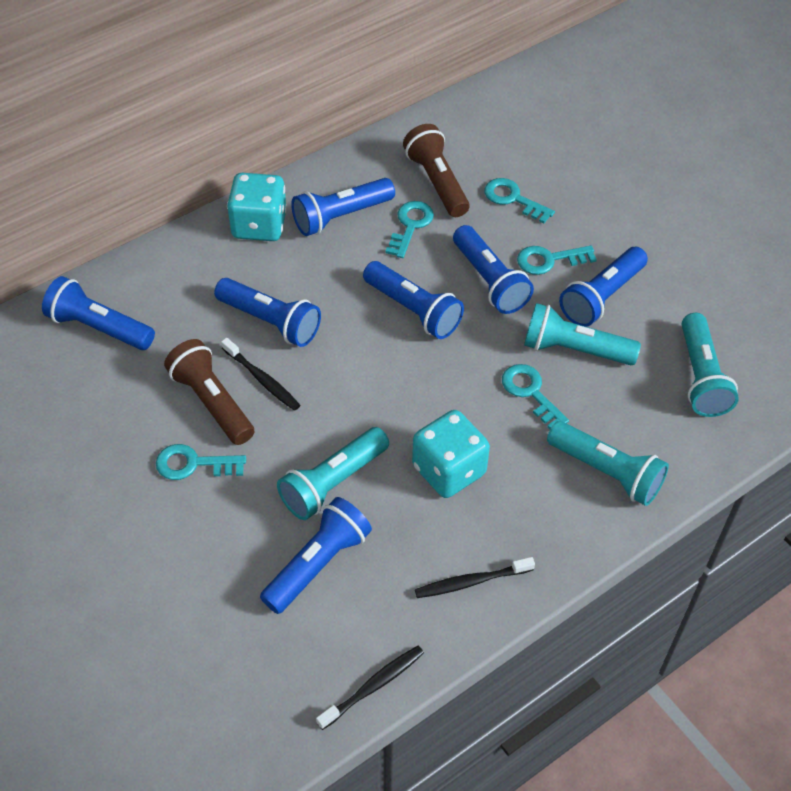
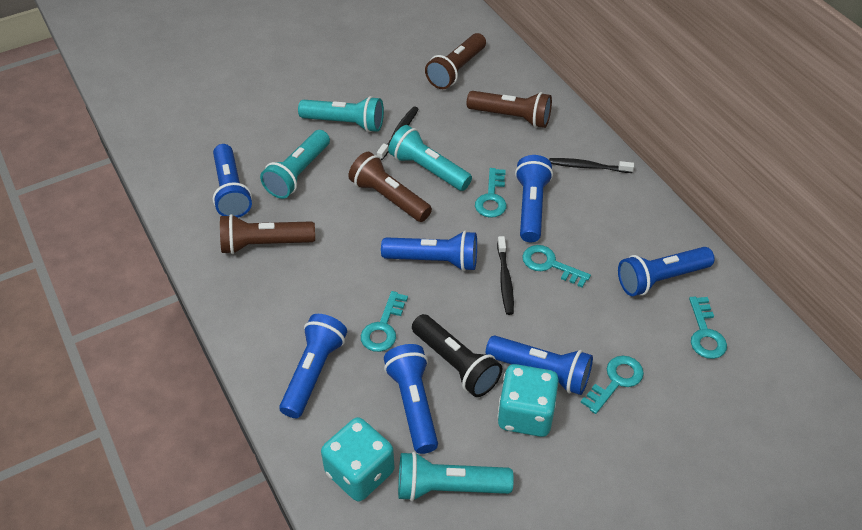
black flashlight: none = 0 -> [412,314,502,397] = 1
brown flashlight: [164,339,254,445] [403,124,470,217] = 2 -> [220,214,315,254] [348,152,432,222] [425,33,486,89] [467,91,552,128] = 4

